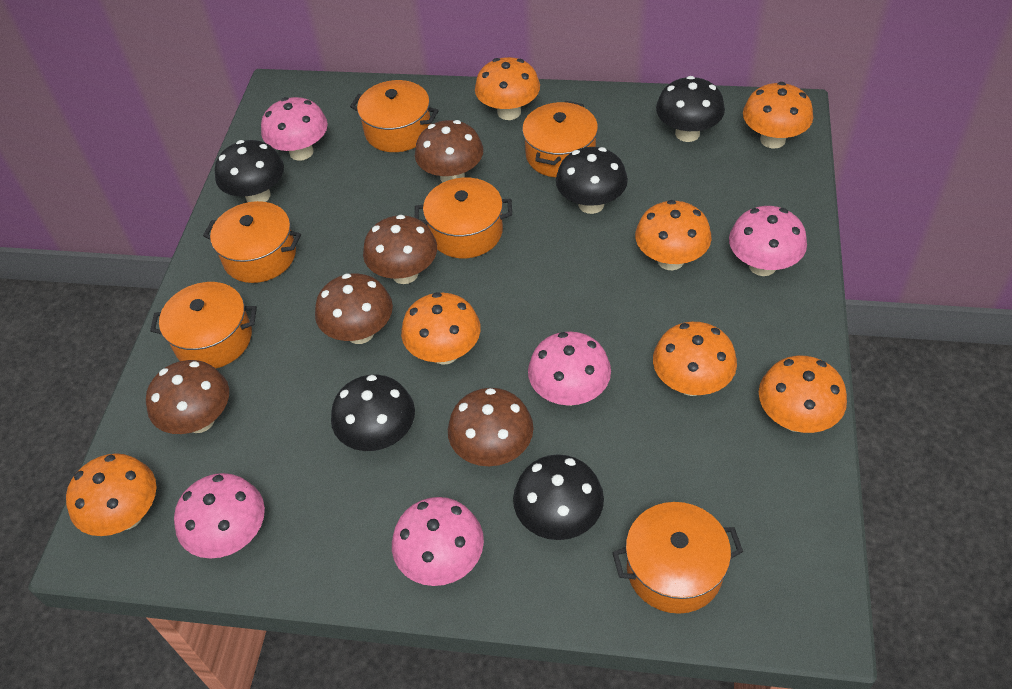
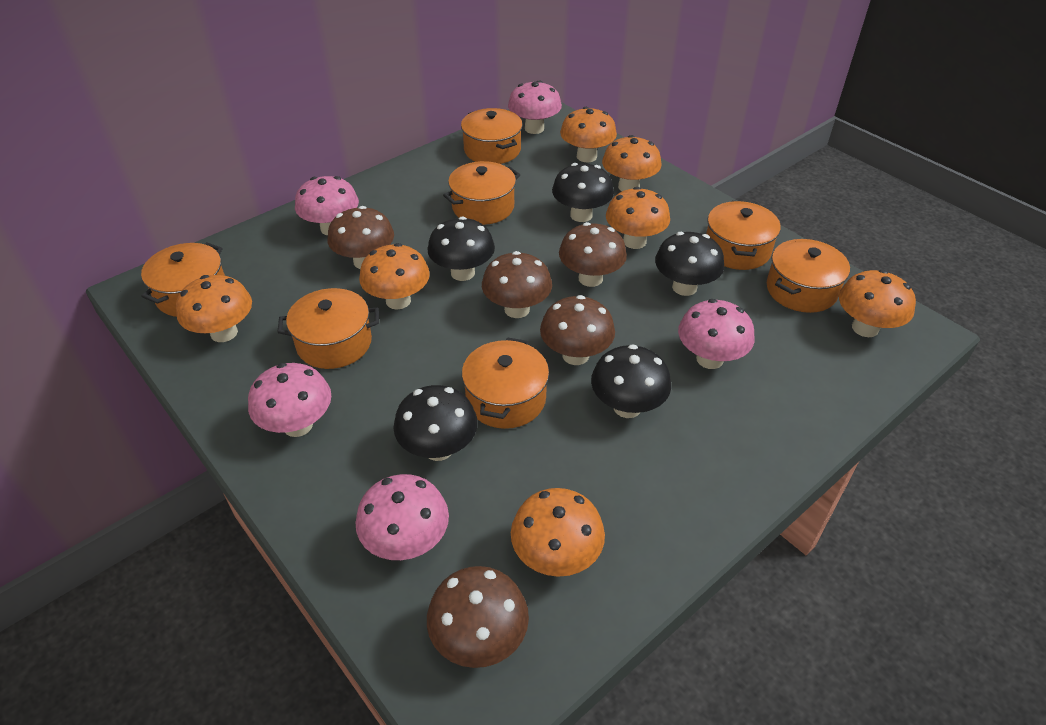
orange pot: [150,282,257,369] [203,201,301,283] [350,80,439,152] [415,178,512,258] [522,101,598,177] [612,502,743,614] = 6 -> [141,242,225,317] [277,288,379,369] [443,161,520,225] [461,108,523,164] [462,337,549,429] [706,201,781,270] [767,239,850,313] = 7

